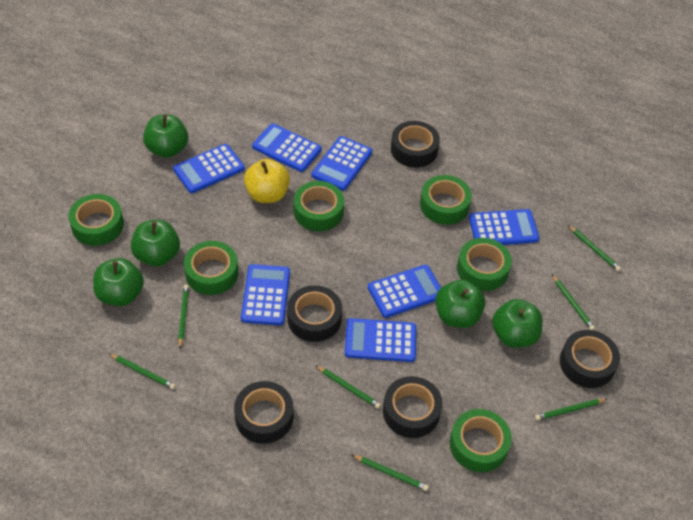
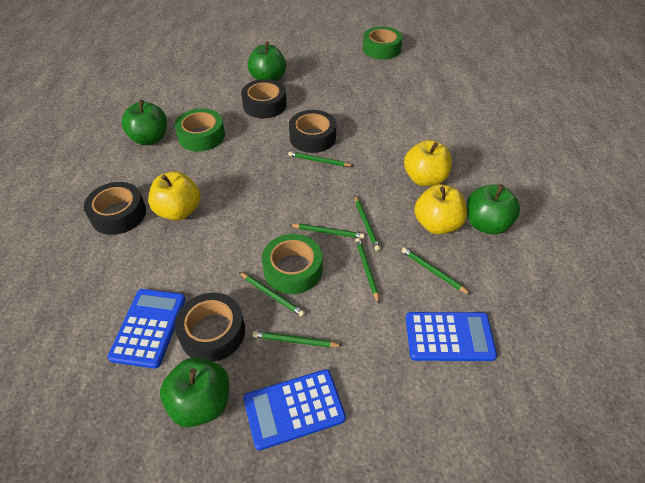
black tape: [234,381,293,444] [287,285,342,342] [383,376,443,438] [391,121,440,168] [560,330,620,388] = 5 -> [84,182,146,235] [175,293,245,362] [241,79,286,118] [289,110,336,153] = 4
blue calculator: [173,144,245,193] [241,264,290,325] [252,123,322,172] [312,136,372,191] [345,318,416,362] [368,265,441,318] [469,209,539,245] = 7 -> [108,289,186,369] [244,369,346,450] [406,312,497,361] = 3
green apple: [93,258,144,306] [131,220,180,266] [143,114,188,158] [435,280,485,328] [492,299,543,348] = 5 -> [122,100,167,145] [160,357,229,427] [248,41,286,81] [467,184,520,234] = 4
green tape: [68,194,124,246] [184,241,238,295] [294,181,344,231] [420,175,472,225] [450,409,512,472] [457,238,512,291] = 6 -> [174,108,225,151] [262,234,322,294] [363,27,403,59] = 3
yellow apple: [244,159,290,203] = 1 -> [148,172,200,220] [404,140,452,186] [414,184,467,234] = 3

